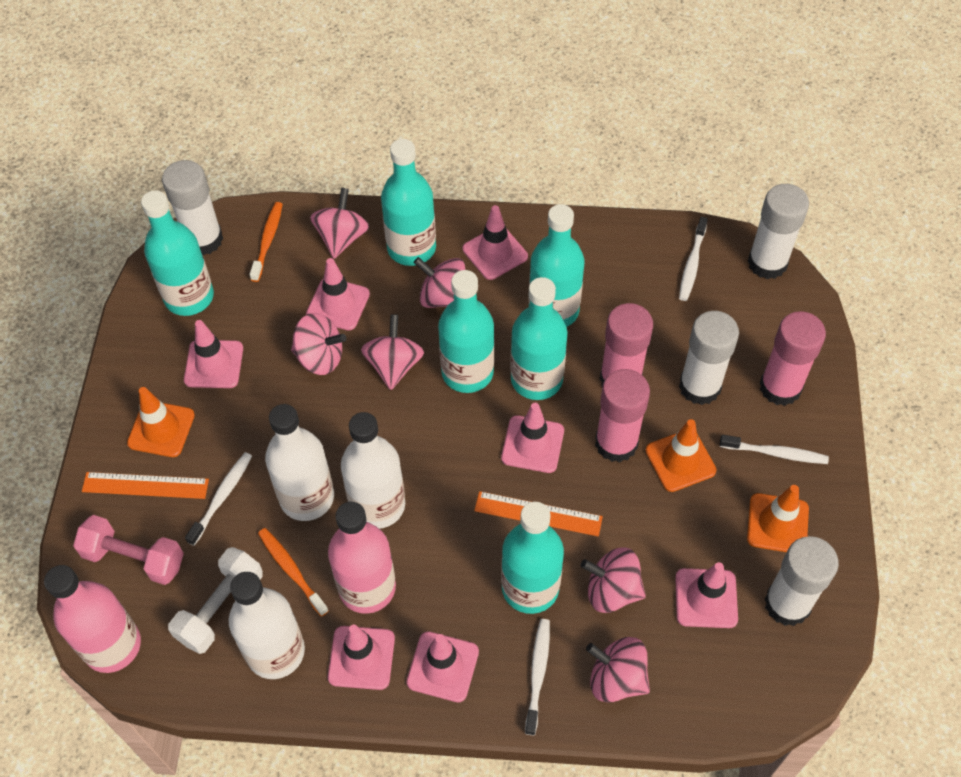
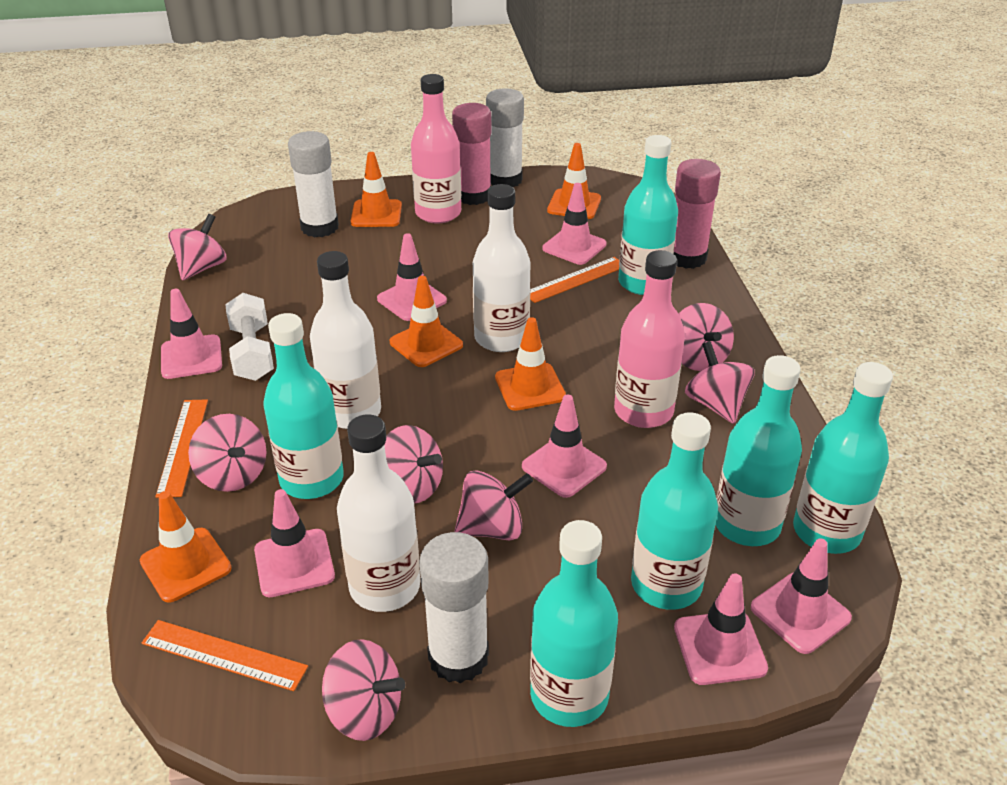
orange ruler: [82,472,209,499] [474,491,603,537] = 2 -> [142,620,308,691] [155,399,208,498] [530,257,619,303] = 3
orange toothbrush: [250,202,283,282] [258,528,329,617] = 2 -> none = 0
orange traffic cone: [127,387,195,457] [645,419,717,492] [747,485,809,552] = 3 -> [140,491,232,603] [351,152,402,227] [390,276,463,367] [495,317,566,411] [547,143,601,219] = 5
pink dumbbell: [73,515,184,585] = 1 -> none = 0
pink glue stick: [595,369,650,462] [600,303,653,386] [760,311,826,406] = 3 -> [452,103,491,205] [674,159,721,269] = 2
pink spinning top: [291,313,346,375] [310,187,369,259] [361,314,424,390] [414,257,465,308] [581,547,646,613] [586,637,650,703] = 6 -> [168,214,227,280] [188,414,267,492] [322,639,405,741] [384,425,443,503] [454,470,533,540] [679,303,734,371] [685,341,755,424] = 7
white glue stick: [162,160,223,255] [679,311,739,405] [748,184,809,279] [764,536,839,626] = 4 -> [288,131,339,237] [419,532,489,683] [486,88,524,187] = 3
white toothbrush: [185,452,252,546] [525,619,550,735] [679,217,708,301] [720,435,829,464] = 4 -> none = 0

